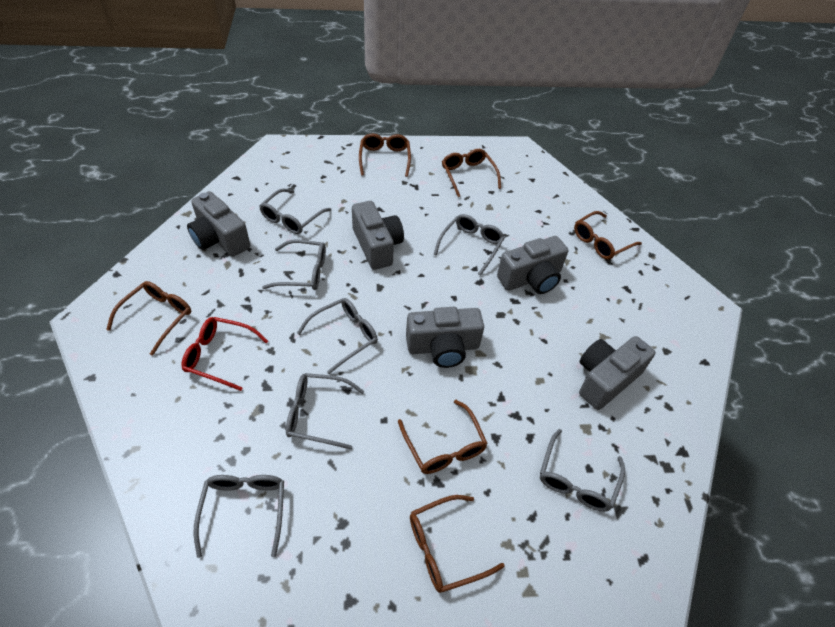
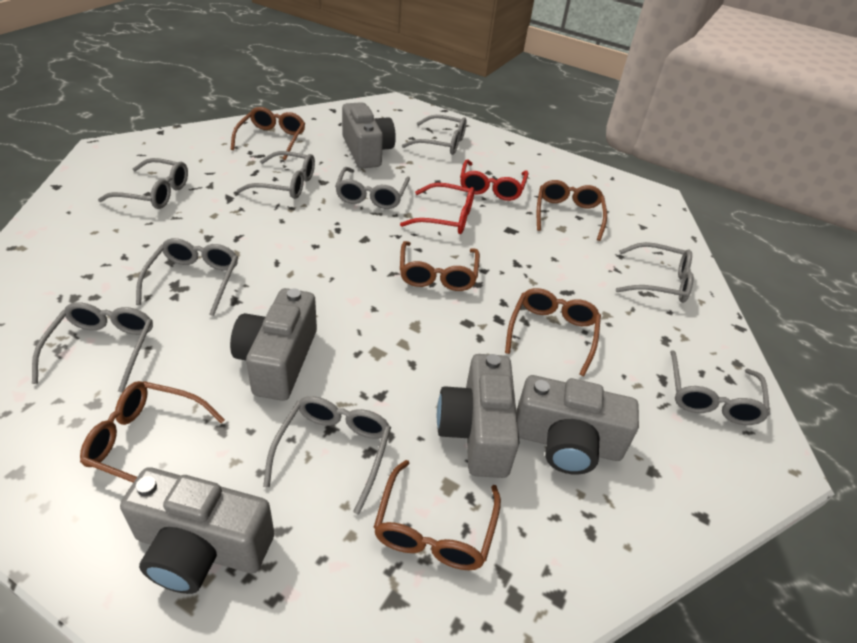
grey glasses: [194,475,284,558] [259,189,331,234] [262,240,326,290] [286,373,364,450] [297,298,378,374] [434,214,505,276] [540,429,625,512] = 7 -> [32,302,153,393] [98,158,188,209] [136,238,238,316] [237,151,315,199] [263,396,391,515] [335,167,410,209] [402,115,467,155] [616,242,694,303] [670,350,770,425] = 9
red glasses: [182,317,268,391] = 1 -> [400,183,474,234] [460,159,529,201] = 2

